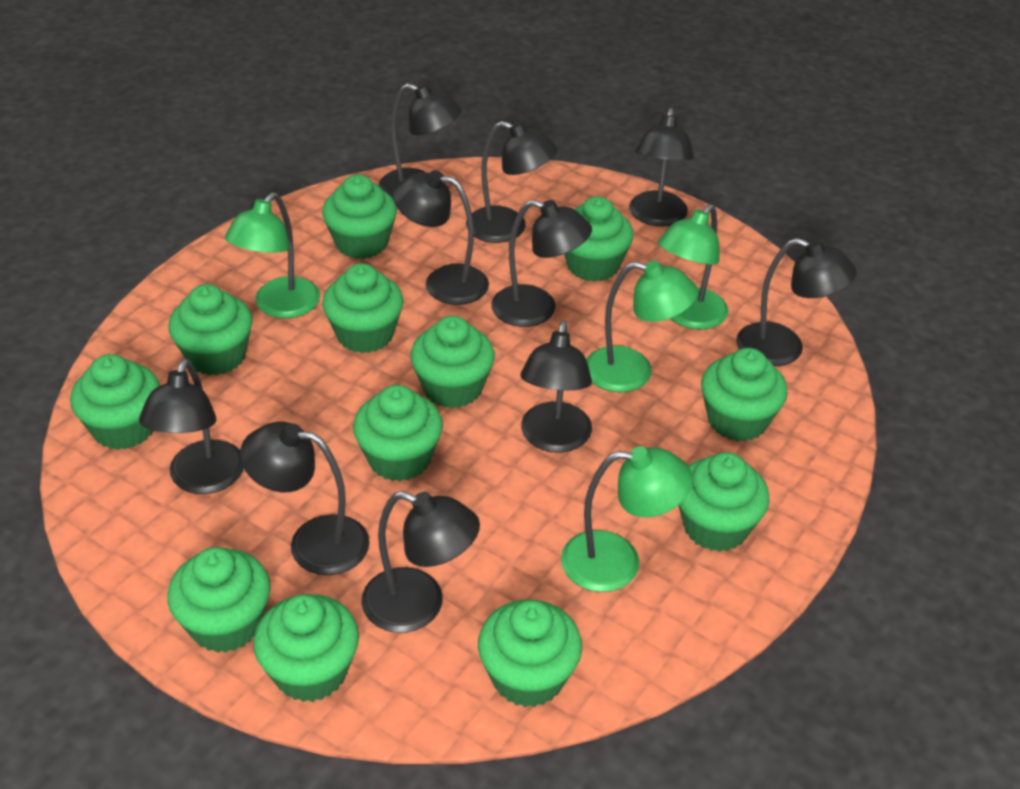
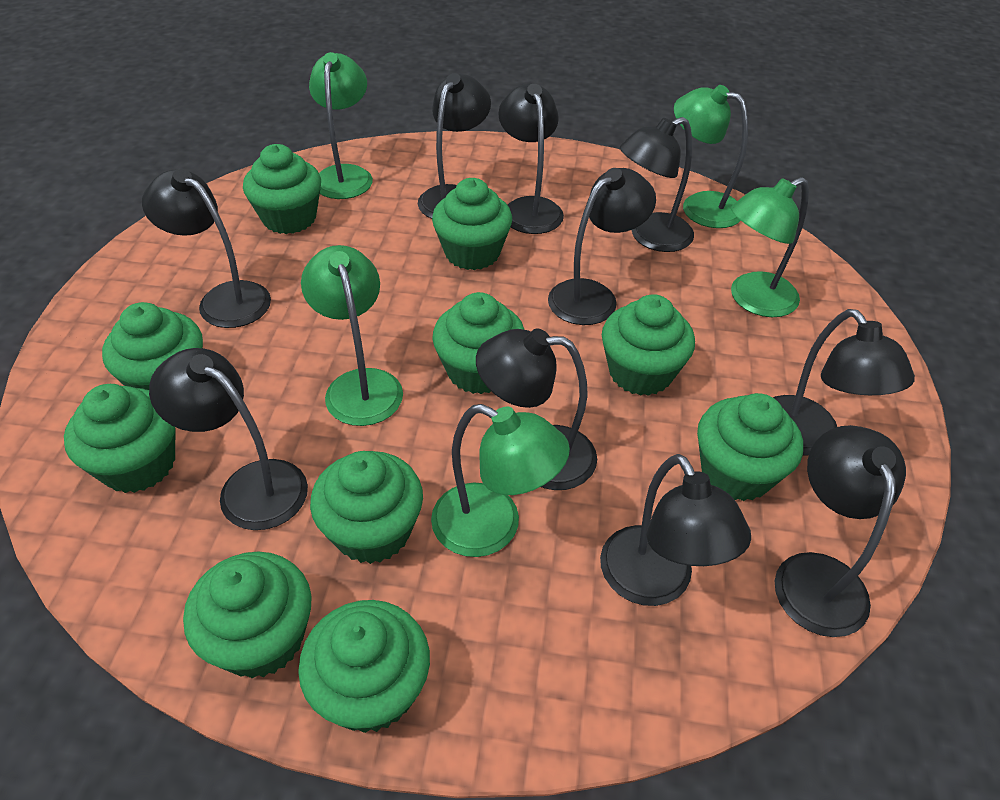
green cupcake: [70,354,160,450] [167,547,271,653] [169,284,253,376] [253,594,359,702] [322,174,397,259] [322,263,404,353] [353,385,443,481] [410,316,495,408] [478,600,582,707] [564,196,634,282] [679,452,770,552] [701,348,788,441] = 12 -> [64,384,175,493] [102,302,203,390] [183,552,312,678] [243,144,321,234] [298,600,430,733] [310,451,423,564] [432,178,512,270] [432,292,524,394] [602,294,695,396] [697,393,803,501] = 10
green lamp: [225,193,320,318] [561,446,693,592] [586,260,698,392] [658,204,728,329] = 4 -> [301,245,403,426] [309,52,373,199] [431,404,570,557] [674,85,748,228] [731,177,809,317] = 5

